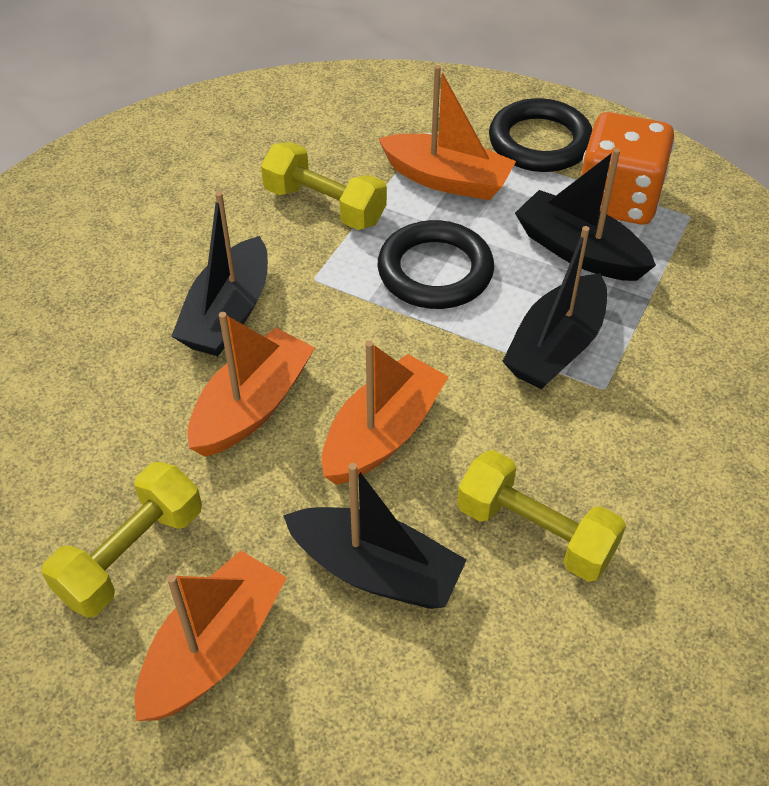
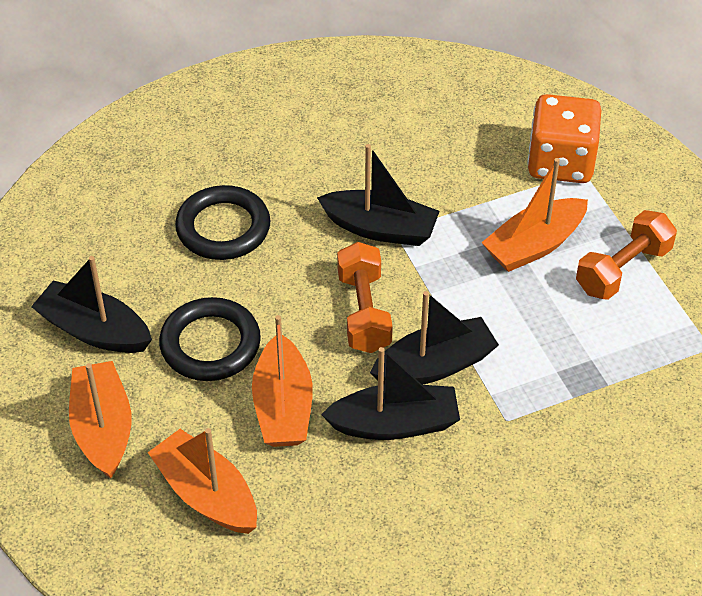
orange dumbbell: none = 0 -> [337,242,393,353] [576,210,677,300] = 2
yellow dumbbell: [41,462,202,617] [261,142,387,230] [457,450,626,582] = 3 -> none = 0

